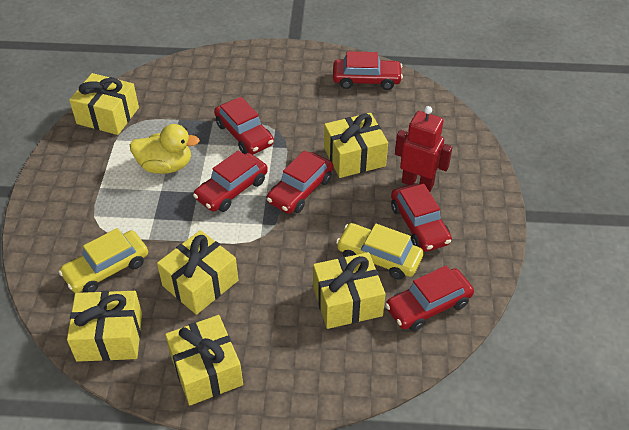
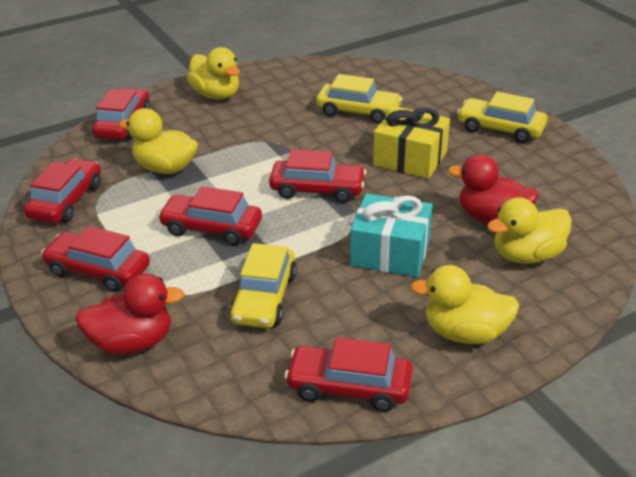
red duck: none = 0 -> [75,274,185,355] [448,154,539,224] = 2
red robot: [395,106,452,192] = 1 -> none = 0
turquoise gift: none = 0 -> [350,193,433,277] = 1
yellow car: [59,228,148,293] [336,223,424,280] = 2 -> [229,243,297,328] [316,74,402,124] [457,92,548,143] = 3
yellow duck: [130,124,200,174] = 1 -> [119,108,198,174] [187,47,240,100] [410,265,520,344] [487,197,572,264] = 4
yellow gift: [67,291,142,362] [69,73,139,135] [157,230,238,315] [165,315,243,406] [313,252,386,329] [324,113,388,178] = 6 -> [373,106,450,179] = 1

